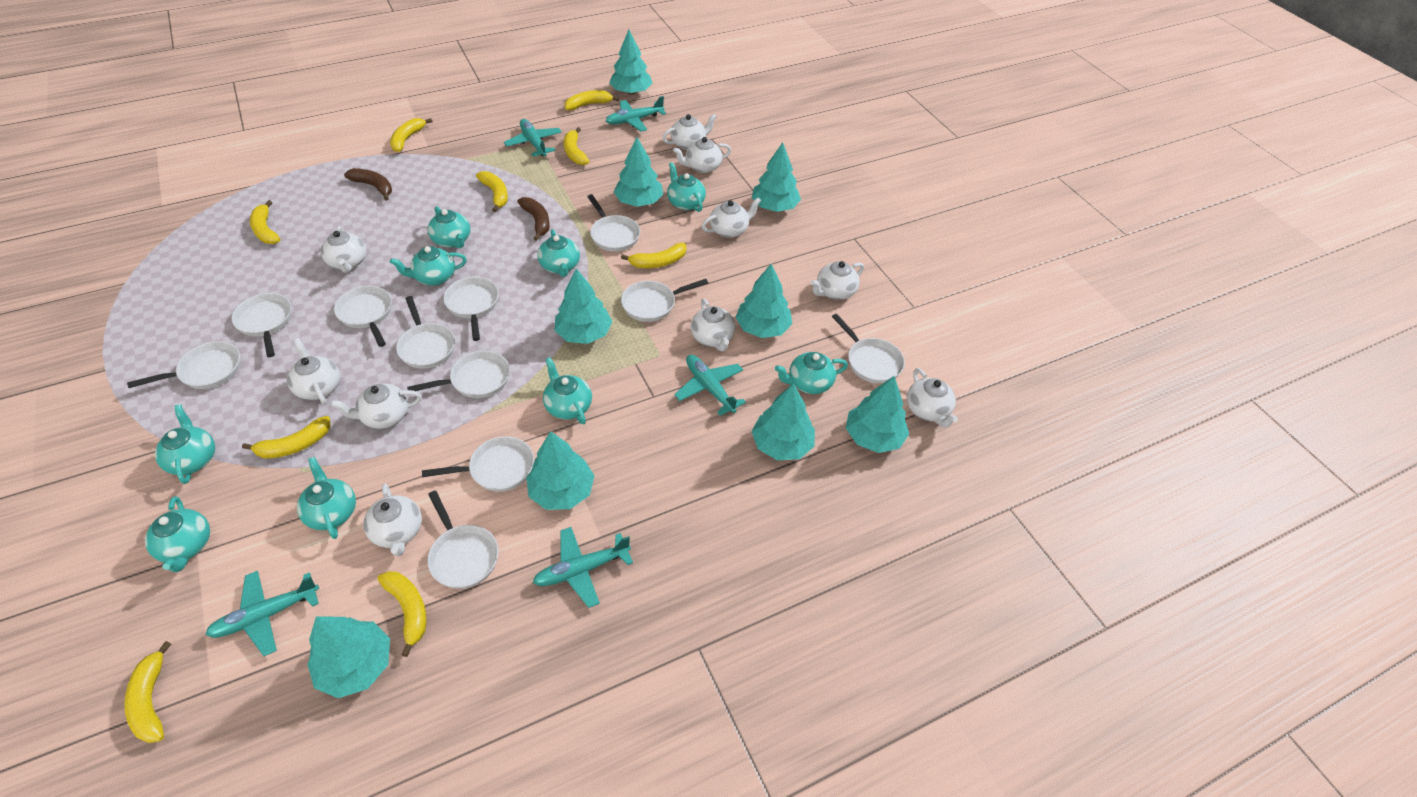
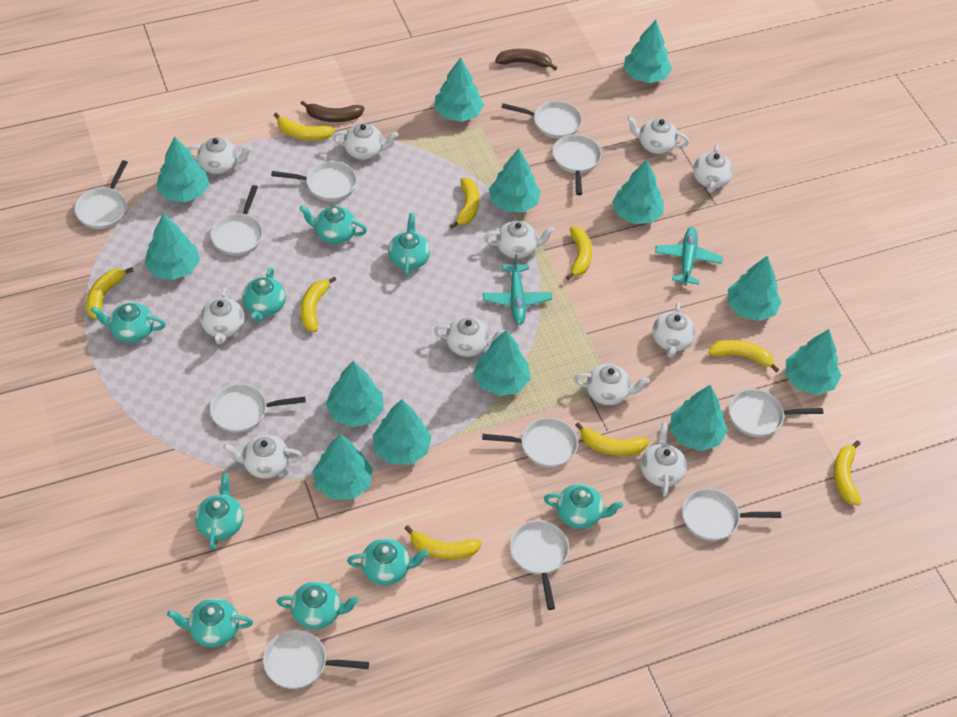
turquoise plane: [205,571,319,656] [504,119,562,157] [533,527,633,608] [605,96,666,132] [674,355,746,416] = 5 -> [483,254,552,325] [655,227,723,286] = 2
turquoise tree: [307,616,390,698] [526,431,595,510] [554,268,613,344] [609,29,653,95] [614,137,663,207] [735,264,792,338] [751,142,801,212] [751,383,815,460] [846,376,909,453] = 9 -> [144,213,200,280] [156,137,210,202] [312,434,373,500] [326,360,384,427] [372,399,431,465] [434,57,484,122] [473,330,530,396] [489,148,541,213] [612,160,663,224] [624,20,672,83] [670,385,728,451] [728,256,782,321] [786,329,841,395] = 13
white teapot: [287,338,340,405] [321,225,366,273] [330,383,422,429] [364,483,422,557] [662,113,717,150] [673,137,731,173] [691,298,735,352] [702,197,761,238] [811,261,864,300] [907,368,958,428] = 10 -> [187,137,252,174] [200,288,245,345] [223,435,303,479] [332,123,398,159] [434,316,505,357] [484,221,555,259] [574,364,650,405] [627,116,689,154] [641,423,687,496] [652,302,696,358] [693,145,733,193] = 11

